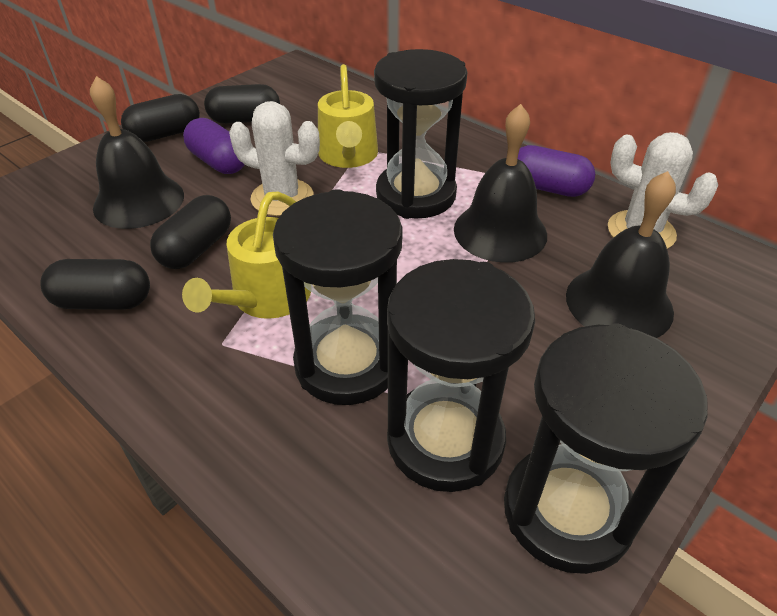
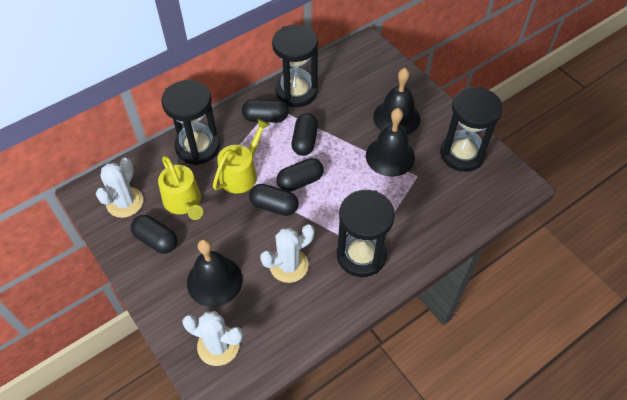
black capsule: [41,259,150,310] [121,94,200,142] [150,195,231,269] [204,84,280,124] = 4 -> [131,215,178,254] [242,99,289,123] [249,184,299,216] [276,158,324,192] [292,113,318,156] = 5
purple capsule: [183,118,245,174] [518,145,595,197] = 2 -> none = 0
white cactus: [229,101,320,216] [608,132,718,249] = 2 -> [96,158,143,218] [182,311,243,366] [260,224,315,283] = 3

